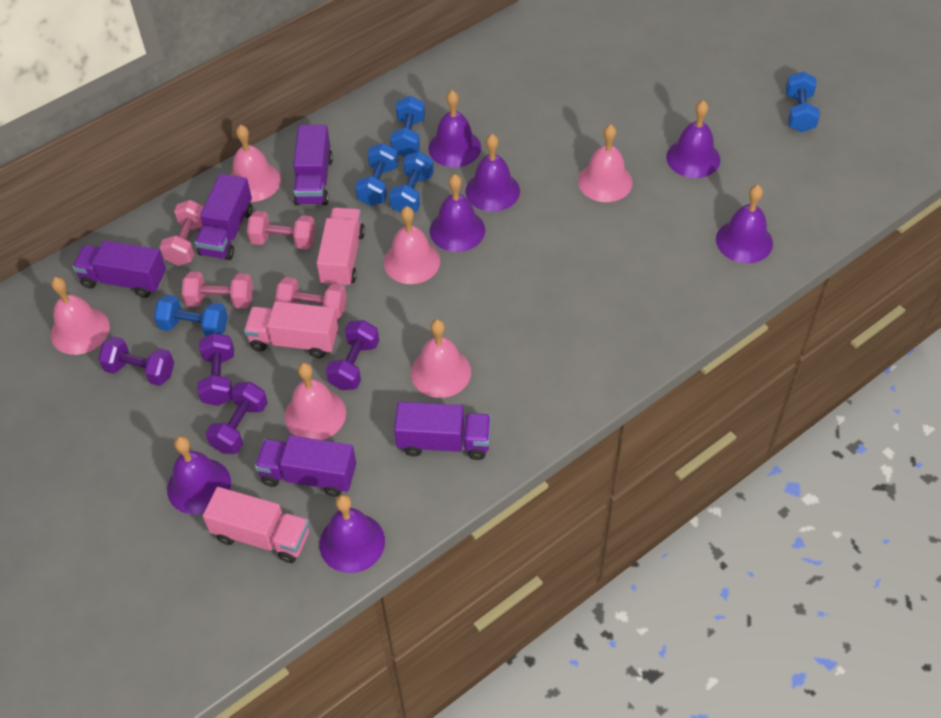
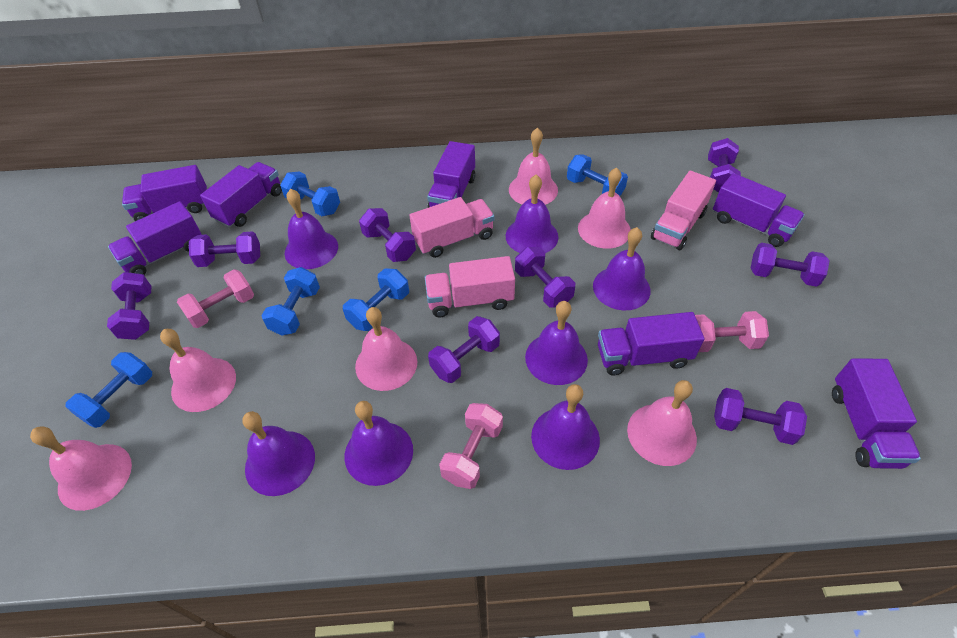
pink dumbbell: [160,200,204,266] [182,272,253,309] [247,211,316,249] [275,277,347,319] = 4 -> [177,269,254,328] [439,403,503,489] [695,311,769,352] = 3
purple dumbbell: [98,336,174,386] [197,333,234,406] [205,382,268,454] [326,320,379,390] = 4 -> [107,272,152,340] [189,231,260,267] [359,208,416,262] [428,316,500,383] [515,247,575,308] [708,138,741,193] [714,388,807,445] [751,243,830,287] = 8
purple truck: [73,240,166,298] [195,174,252,260] [255,435,356,497] [293,125,333,205] [394,402,491,460] = 5 -> [108,201,202,275] [122,165,207,221] [200,162,282,228] [427,141,475,208] [598,312,704,375] [713,173,805,247] [832,358,921,469] = 7

